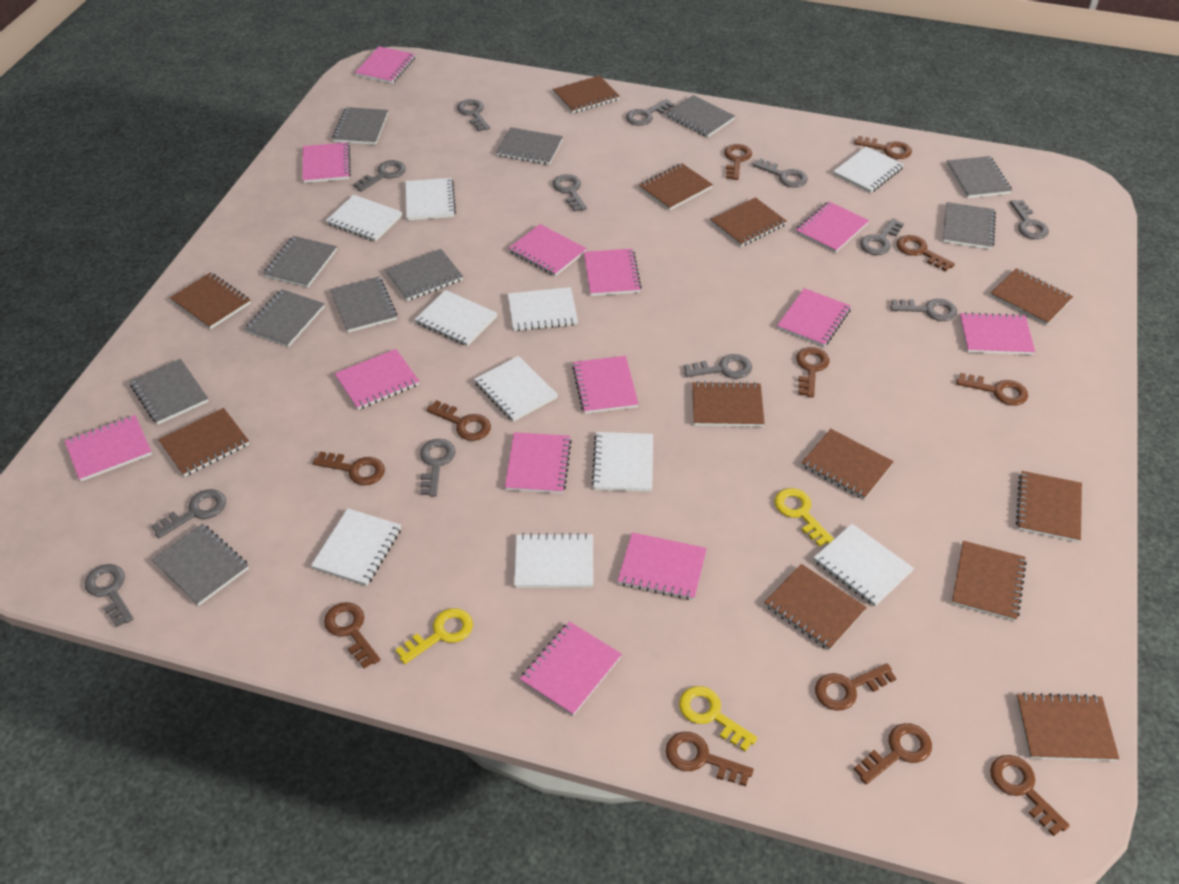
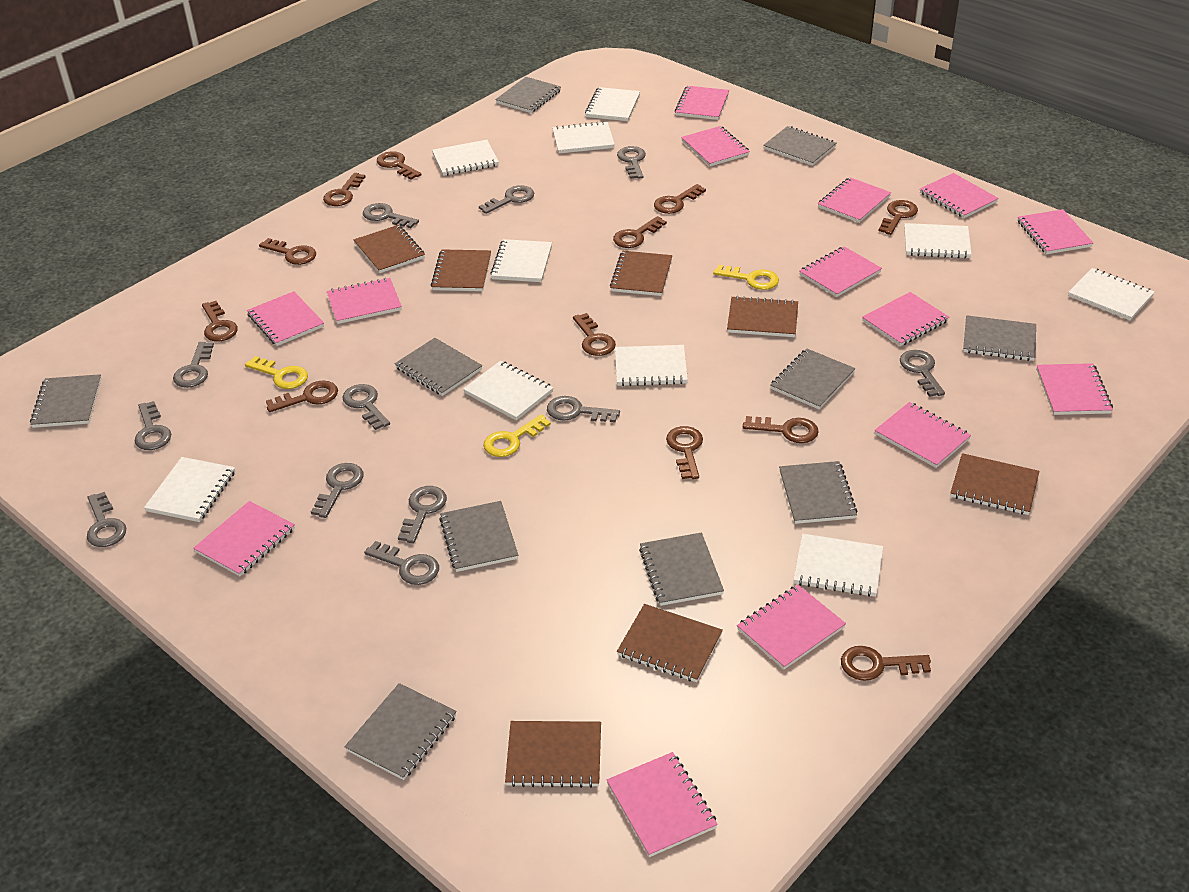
brown notebook: [158,408,249,477] [170,272,251,329] [553,75,620,113] [639,163,713,210] [692,381,765,427] [710,197,787,247] [764,564,867,650] [801,429,894,500] [952,541,1027,621] [990,268,1073,325] [1016,471,1082,542] [1016,693,1119,761] = 12 -> [354,225,425,273] [431,249,491,291] [505,721,601,788] [610,251,672,296] [617,604,723,682] [727,296,798,337] [950,453,1039,515] = 7
grey notebook: [130,359,209,425] [151,523,249,606] [244,289,324,347] [263,236,337,288] [330,277,397,333] [332,107,388,145] [385,249,463,301] [496,127,563,165] [666,95,735,137] [943,202,996,249] [947,156,1012,198] = 11 -> [30,374,102,428] [345,683,457,780] [395,338,482,396] [439,501,518,572] [495,77,561,113] [639,532,724,606] [763,126,836,166] [770,348,855,409] [779,461,857,524] [963,315,1036,361] = 10
pink notebook: [65,415,152,481] [302,142,351,183] [334,349,420,410] [355,46,415,84] [505,432,572,494] [508,224,587,276] [520,621,622,716] [572,356,639,414] [584,249,642,296] [618,532,707,600] [777,288,851,347] [796,201,869,253] [960,312,1035,355] = 13 -> [193,501,295,576] [247,291,324,346] [327,278,402,324] [607,752,718,857] [675,86,729,120] [681,126,750,166] [737,585,846,669] [799,246,882,297] [818,177,891,223] [862,292,949,346] [875,402,971,468] [920,173,999,218] [1018,209,1093,254] [1036,363,1113,415] = 14

